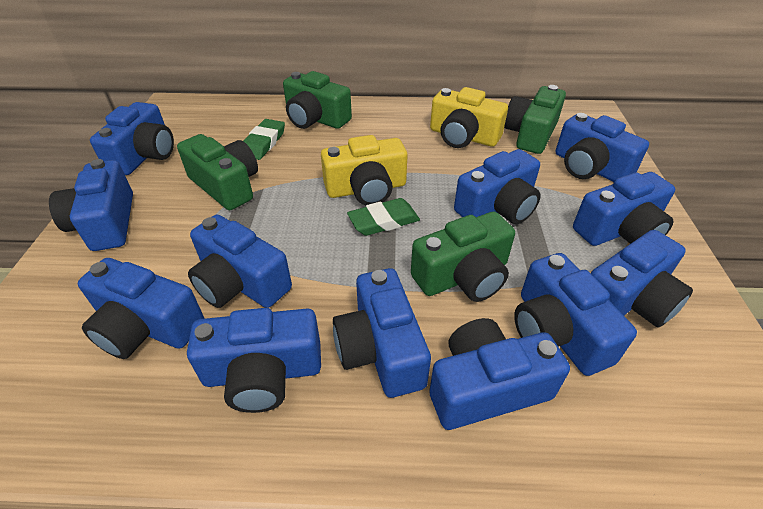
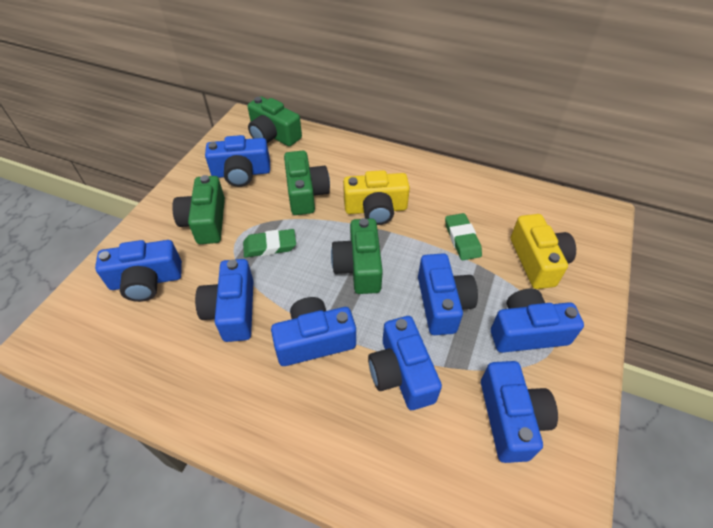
blue camera: [49,159,133,251] [78,258,204,359] [90,102,174,175] [187,308,321,413] [188,215,292,308] [333,268,431,398] [429,318,570,430] [454,149,541,224] [514,253,637,376] [556,113,649,182] [573,172,675,246] [591,230,693,327] = 12 -> [95,240,182,302] [195,259,253,342] [205,135,270,187] [271,297,356,366] [368,316,442,410] [418,253,478,335] [481,361,558,463] [491,289,584,353] = 8

